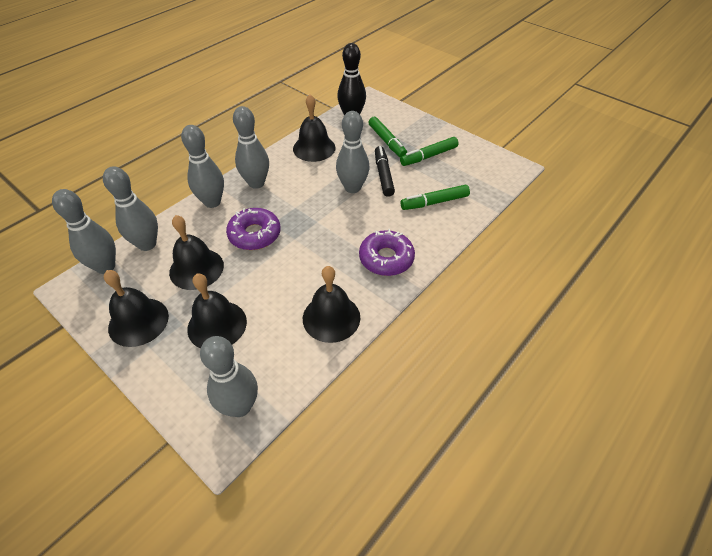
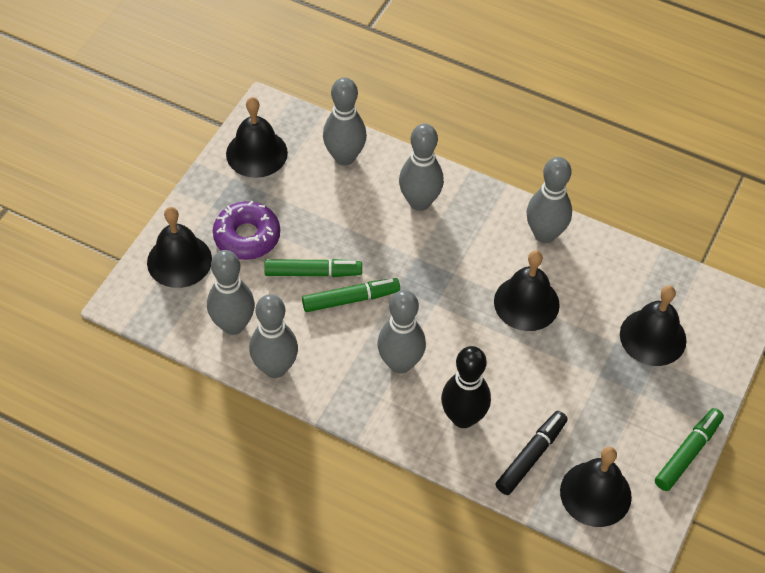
purple donut: [226,208,281,250] [359,229,415,276] = 2 -> [213,201,280,260] = 1

